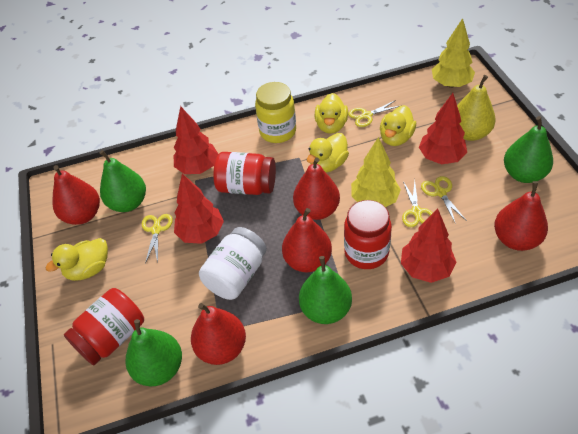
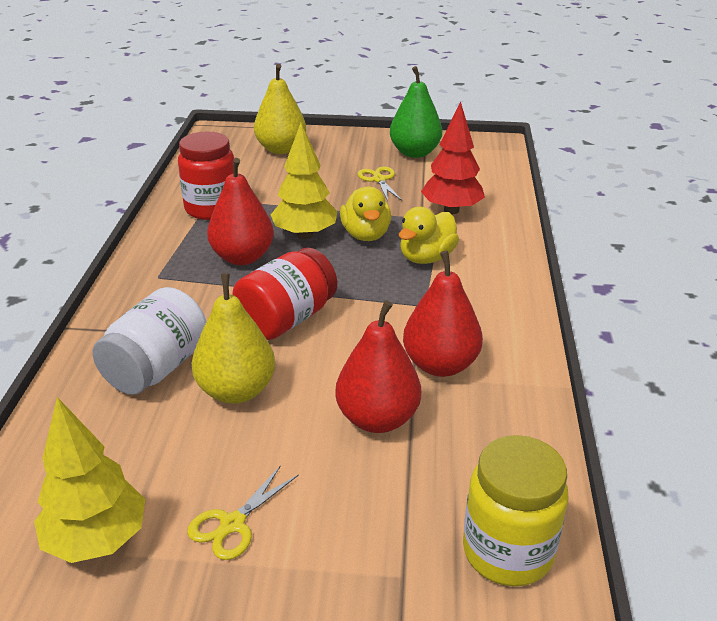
green pear: [99,150,146,212] [126,319,182,386] [299,256,352,324] [504,116,553,183] = 4 -> [390,66,442,158] = 1
red jar: [64,288,144,365] [214,152,276,195] [344,200,392,269] = 3 -> [178,132,234,220] [232,248,337,340] = 2
red pear: [52,165,100,225] [191,303,246,365] [282,208,332,273] [293,157,340,220] [494,181,548,251] = 5 -> [207,158,274,265] [335,300,421,433] [403,251,483,377] = 3
red tree: [174,106,218,174] [174,174,224,244] [401,209,457,283] [419,93,467,164] = 4 -> [421,101,485,214] = 1
yellow duck: [46,238,108,281] [307,133,349,173] [315,93,348,134] [380,105,416,146] = 4 -> [340,187,391,241] [399,207,459,264] = 2
yellow pear: [457,75,495,141] = 1 -> [192,273,275,404] [254,64,306,154] = 2
yellow scissors: [142,214,173,264] [348,100,402,127] [402,180,433,227] [421,176,467,224] = 4 -> [187,465,299,560] [357,167,402,201] = 2

